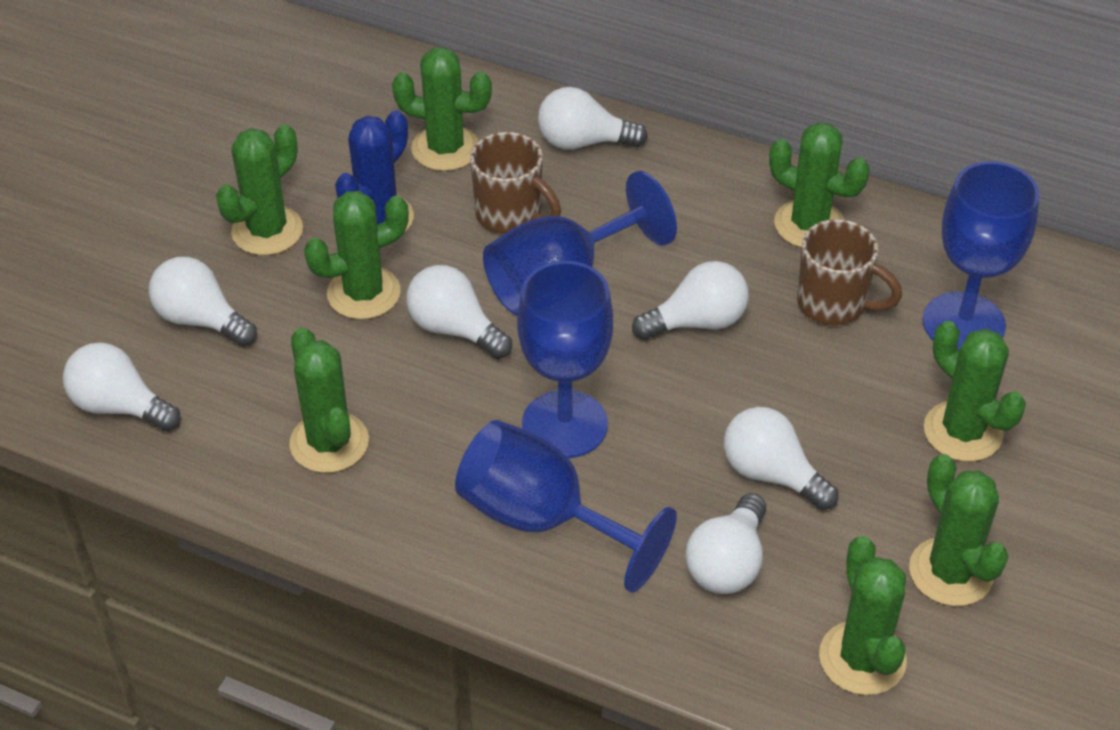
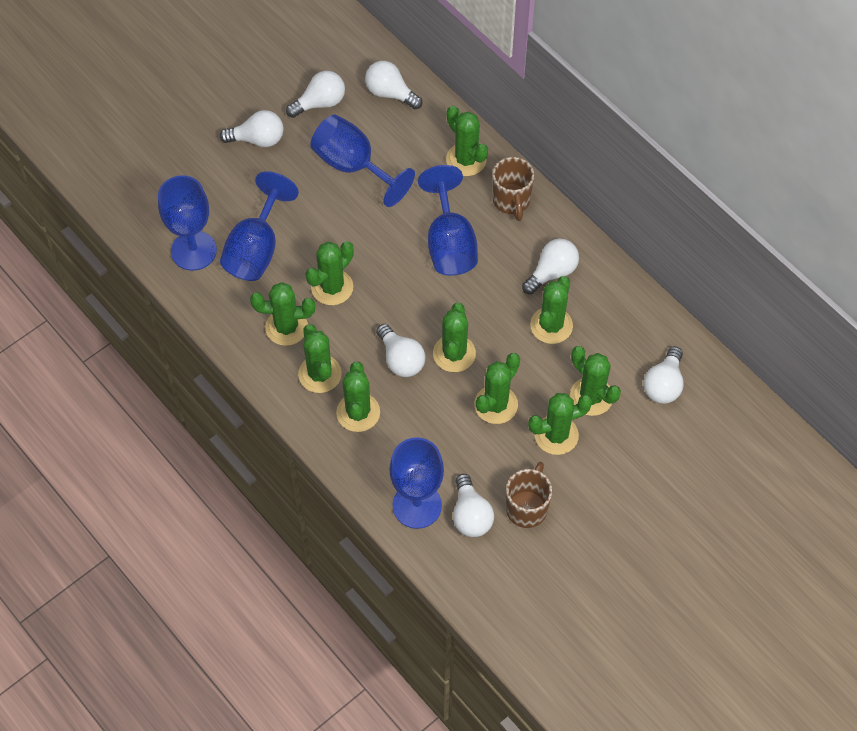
blue cactus: [335,110,414,233] = 1 -> none = 0
blue goblet: [455,420,677,592] [483,171,677,316] [517,261,613,458] [923,161,1040,350] = 4 -> [158,175,217,271] [220,171,299,281] [310,115,415,207] [390,437,444,529] [418,165,478,276] = 5
green cactus: [216,124,303,255] [289,327,369,473] [304,191,409,320] [392,47,492,171] [769,122,870,248] [819,536,907,695] [909,454,1009,606] [924,321,1026,462] = 8 -> [250,282,315,346] [298,324,342,393] [305,241,354,305] [336,362,380,432] [433,303,476,372] [446,106,488,176] [474,353,520,424] [528,393,592,455] [530,276,573,344] [570,346,621,416] = 10

